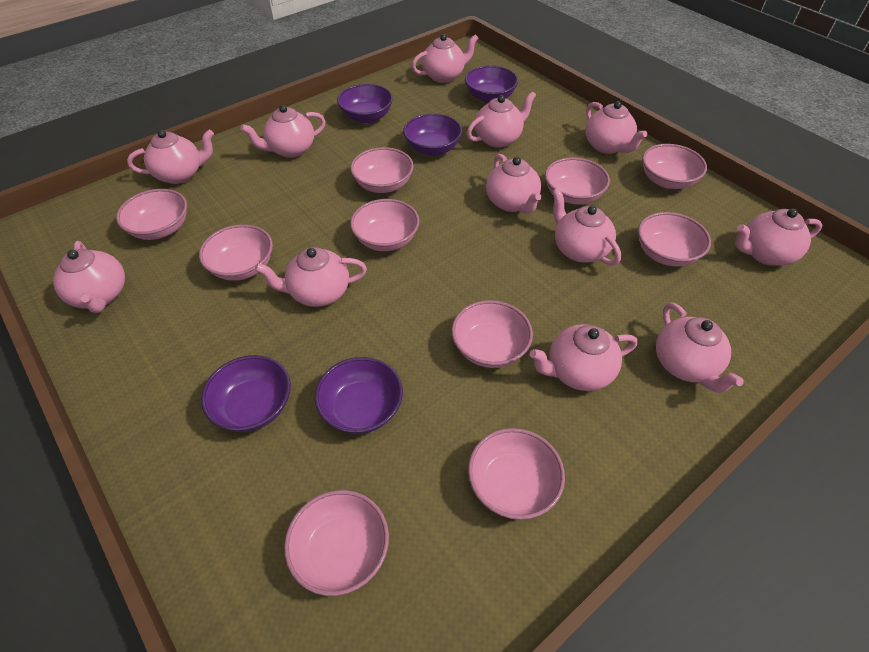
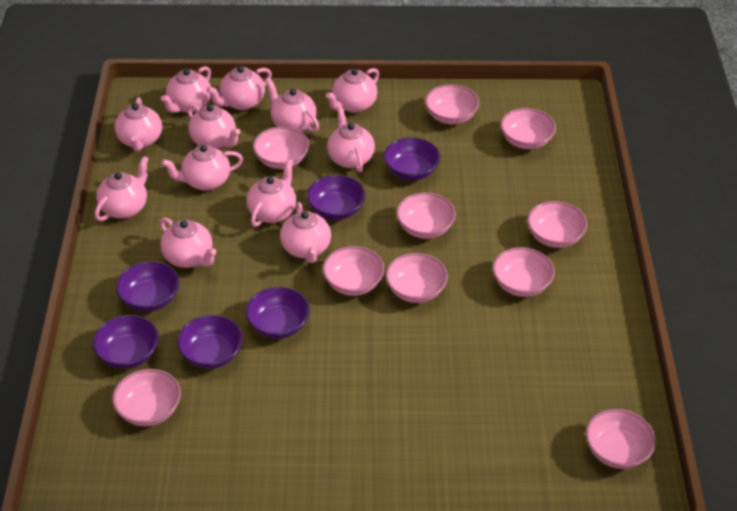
purple bowl: [201,355,291,432] [315,357,403,434] [337,84,393,123] [403,113,462,156] [465,65,518,103] = 5 -> [93,315,159,369] [116,261,179,312] [177,315,243,369] [246,287,310,339] [307,175,366,220] [384,137,441,180] = 6

